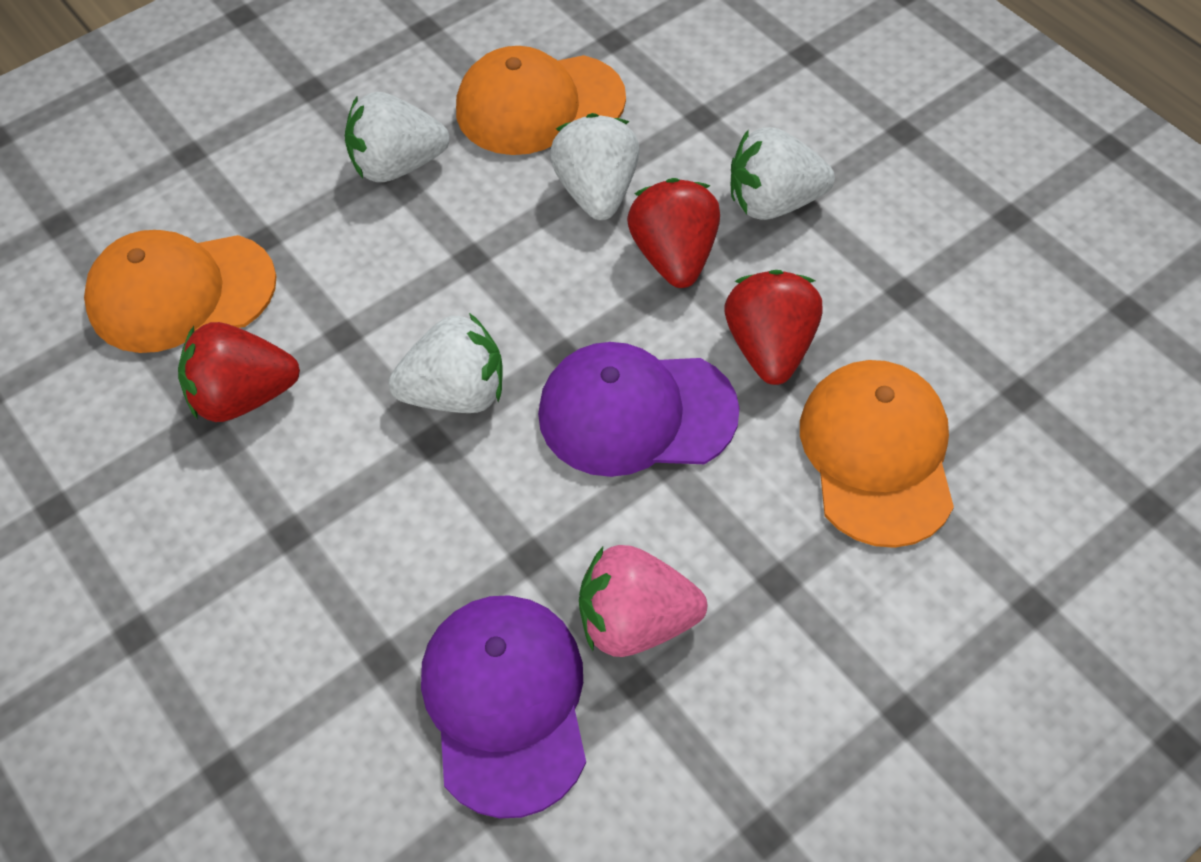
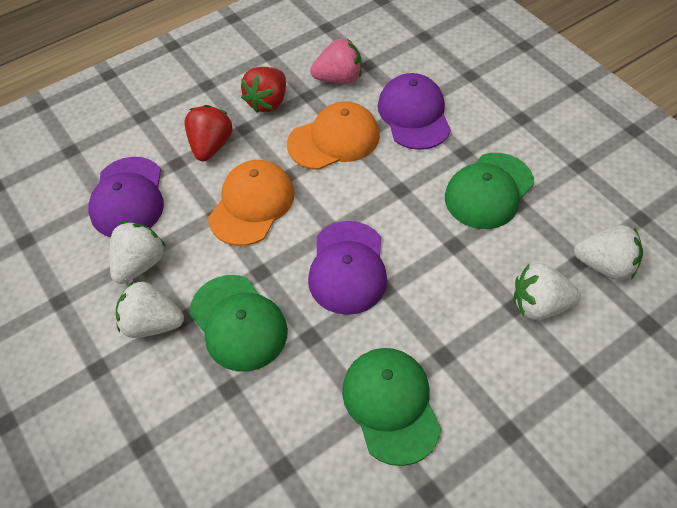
green cap: none = 0 -> [189,275,288,372] [342,348,441,466] [445,153,534,229] = 3
orange cap: [84,230,277,353] [456,46,626,155] [800,360,954,548] = 3 -> [208,160,295,246] [287,101,380,170] = 2
purple cap: [421,595,586,818] [538,342,740,477] = 2 -> [88,157,164,237] [308,221,387,315] [378,73,451,150] = 3
red strawberry: [178,322,300,422] [627,178,720,288] [724,270,823,385] = 3 -> [184,105,233,161] [241,67,286,113] = 2

